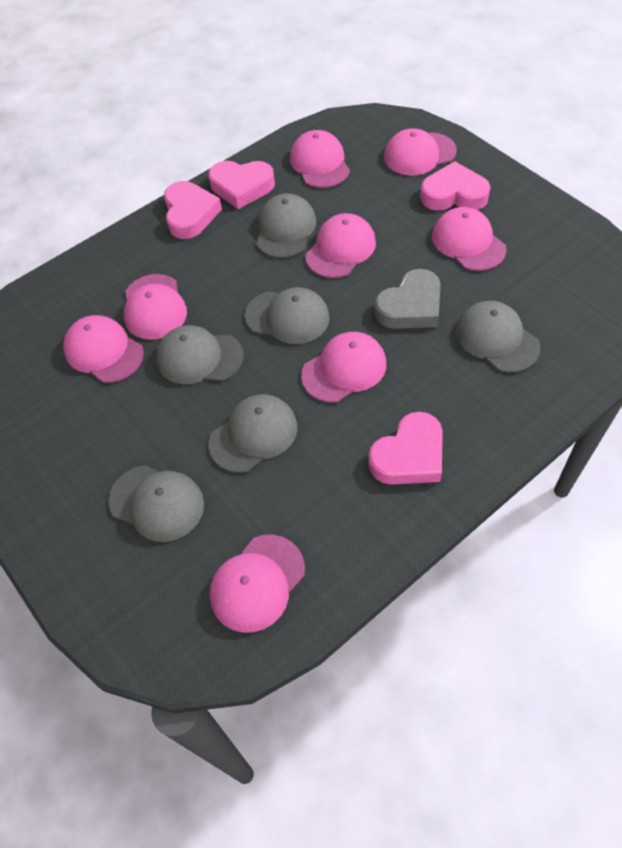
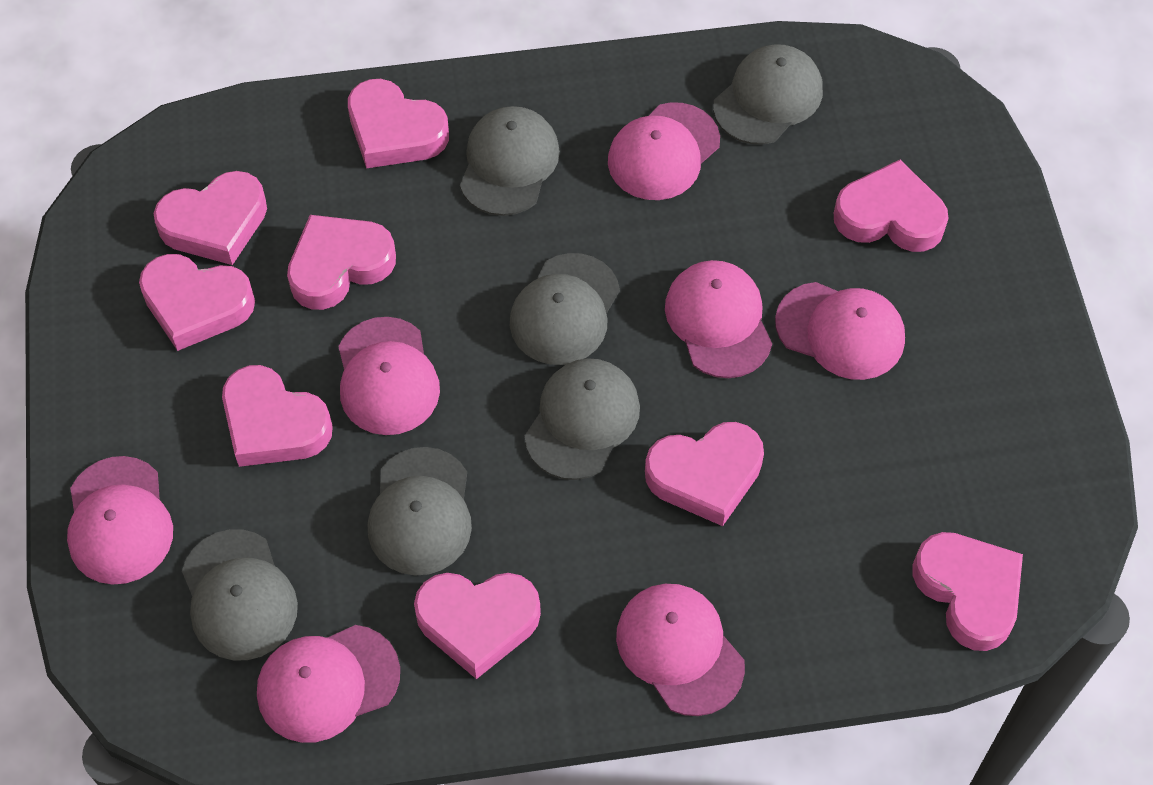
grey heart: [375,269,441,329] = 1 -> none = 0
pink cap: [63,315,144,383] [124,274,187,340] [210,535,305,633] [290,130,350,188] [301,332,386,403] [305,213,376,278] [384,128,457,176] [432,207,507,271] = 8 -> [67,456,173,585] [257,625,400,743] [338,317,440,435] [608,102,720,200] [616,584,745,716] [665,260,772,378] [775,282,905,380] = 7
pink heart: [164,181,222,239] [208,161,275,209] [369,412,443,485] [420,161,491,211] = 4 -> [139,254,255,351] [154,171,267,265] [222,365,333,467] [287,215,396,310] [348,79,449,168] [414,573,541,679] [645,422,764,526] [834,160,949,252] [913,532,1023,651] = 9

